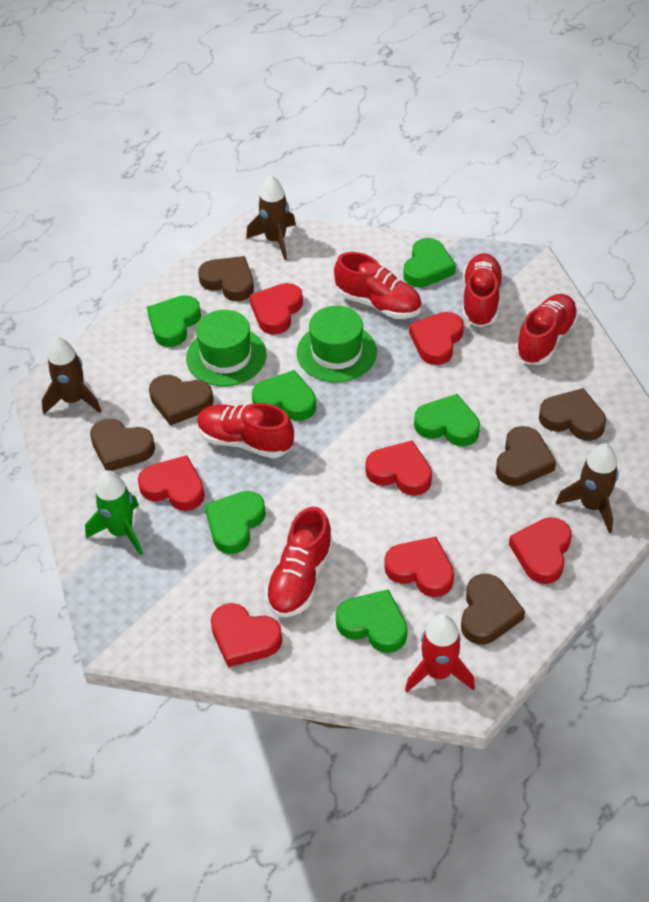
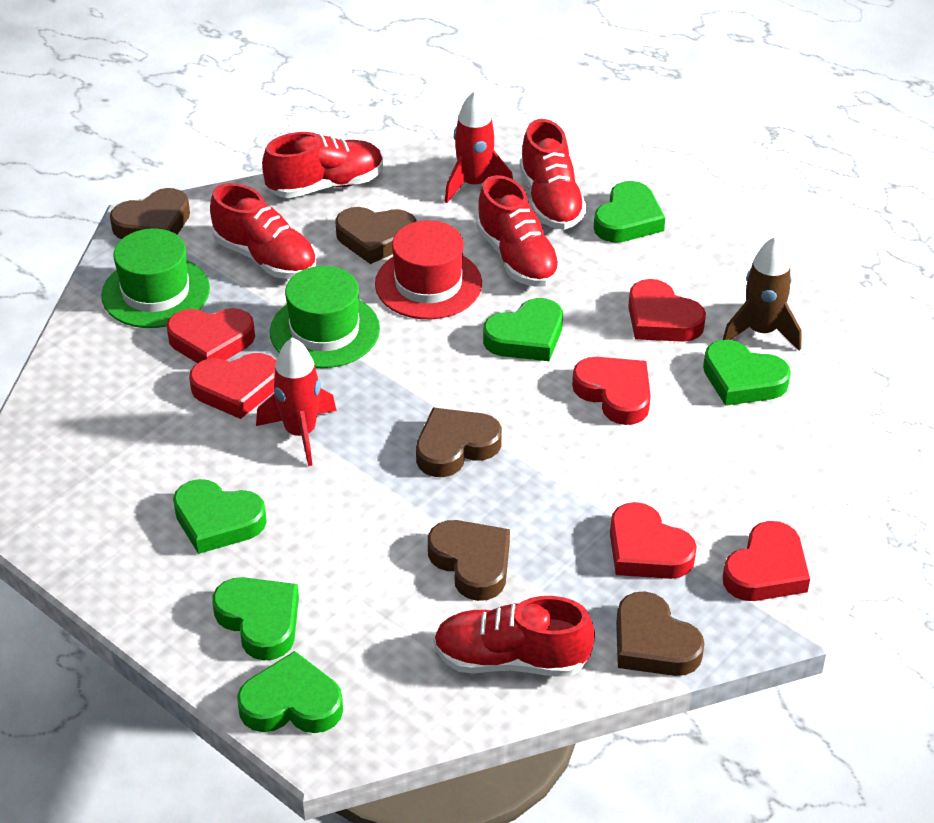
brown heart: [90,419,155,471] [149,375,214,426] [198,256,254,301] [461,574,525,644] [496,426,556,486] [539,388,606,441] = 6 -> [110,188,190,239] [335,207,417,264] [416,407,502,477] [428,520,510,601] [616,591,704,676] = 5
brown rocket: [41,337,101,414] [246,175,296,260] [556,443,619,533] = 3 -> [723,237,801,351] = 1
green rocket: [85,470,143,556] = 1 -> none = 0
red hat: none = 0 -> [375,220,482,319] = 1
red heart: [138,455,205,511] [211,603,282,667] [249,283,303,335] [365,440,432,496] [384,537,454,597] [409,312,464,365] [509,517,572,584] = 7 -> [166,308,255,363] [189,353,276,419] [572,357,651,425] [610,502,697,579] [628,279,706,342] [723,521,810,601] = 6
red rocket: [405,614,475,692] = 1 -> [256,337,337,466] [445,91,513,203] = 2

